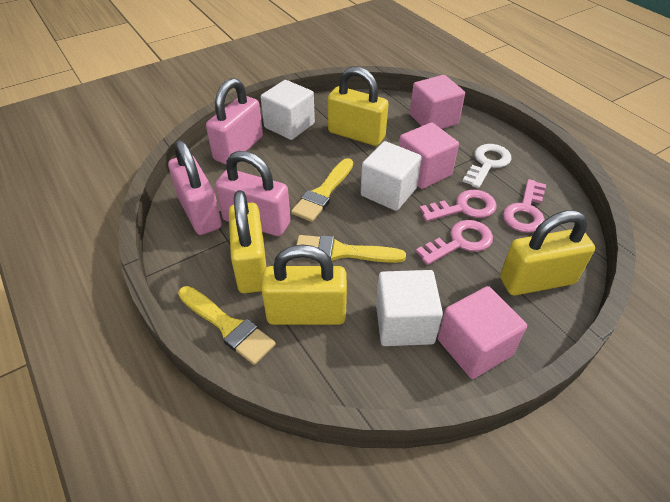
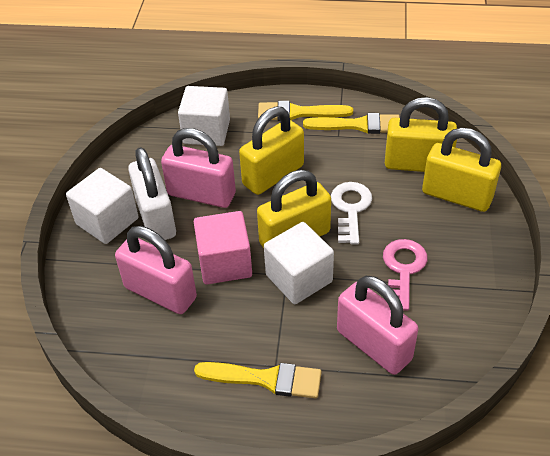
pink cube: [399,122,459,189] [410,75,465,129] [438,286,527,379] = 3 -> [194,211,252,284] = 1
pink key: [416,220,493,265] [419,190,497,222] [503,179,546,233] = 3 -> [383,239,427,311] = 1
white padlock: none = 0 -> [128,147,176,240] = 1

